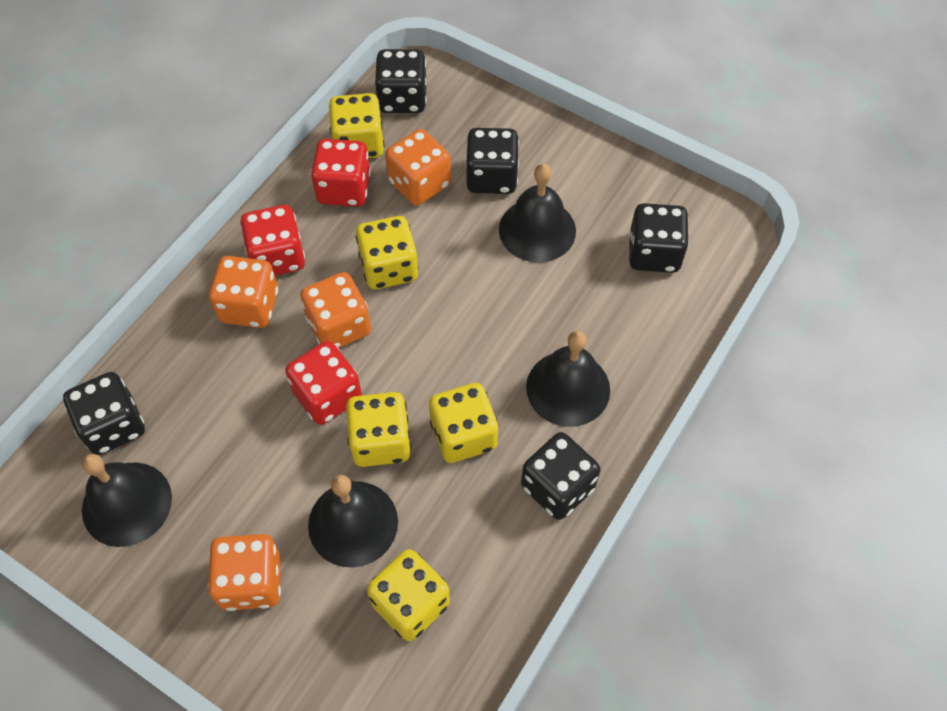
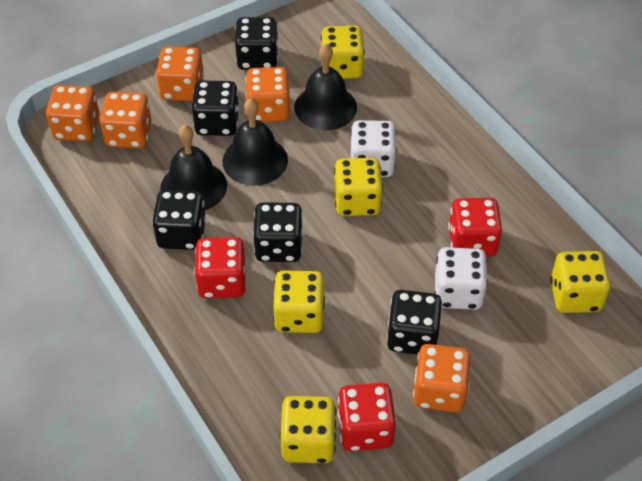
black bell: [82,454,172,547] [308,475,398,567] [499,164,576,263] [526,330,610,427] = 4 -> [160,125,227,210] [223,98,288,186] [294,44,357,130] = 3
orange dice: [208,534,281,611] [209,256,278,328] [300,272,371,348] [385,129,451,206] = 4 -> [46,85,100,141] [100,92,152,148] [156,47,204,101] [246,67,290,122] [413,344,471,412] = 5
white dice: none = 0 -> [351,120,397,177] [435,247,488,310] = 2

